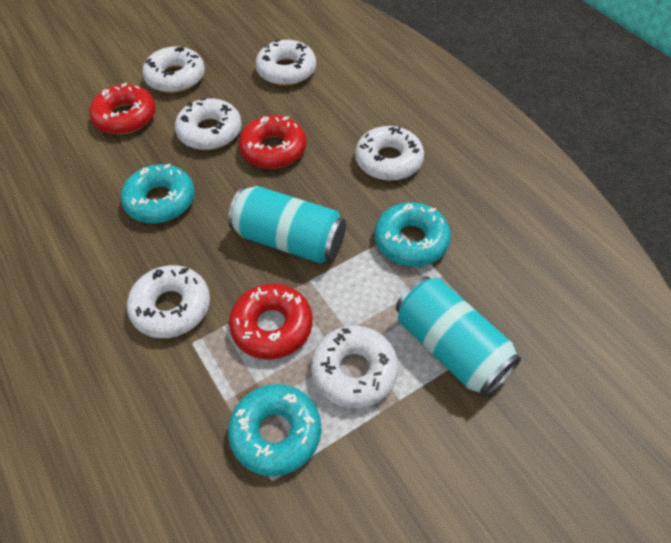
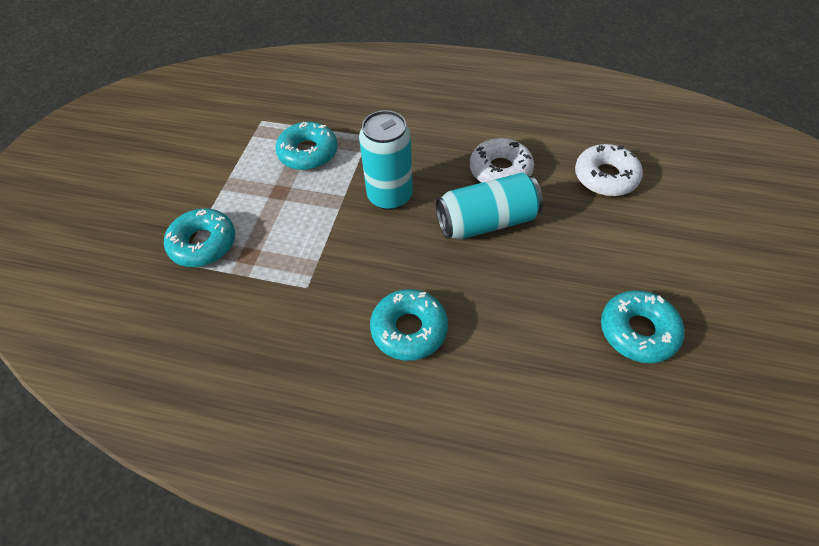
red donut: [89,83,156,134] [229,283,313,359] [239,115,307,169] = 3 -> none = 0
turquoise donut: [121,164,195,223] [228,384,321,476] [374,202,451,267] = 3 -> [164,208,235,267] [276,122,337,170] [370,289,448,361] [601,290,684,363] = 4
white donut: [127,265,210,338] [142,46,205,93] [175,98,242,150] [255,39,316,86] [311,326,399,408] [355,126,424,181] = 6 -> [470,138,534,183] [575,144,643,196] = 2

